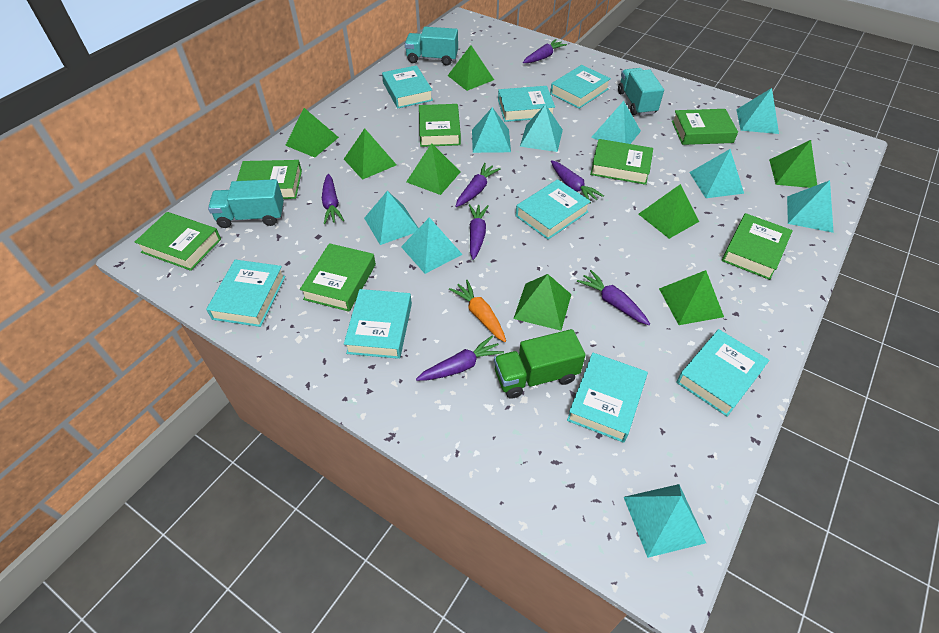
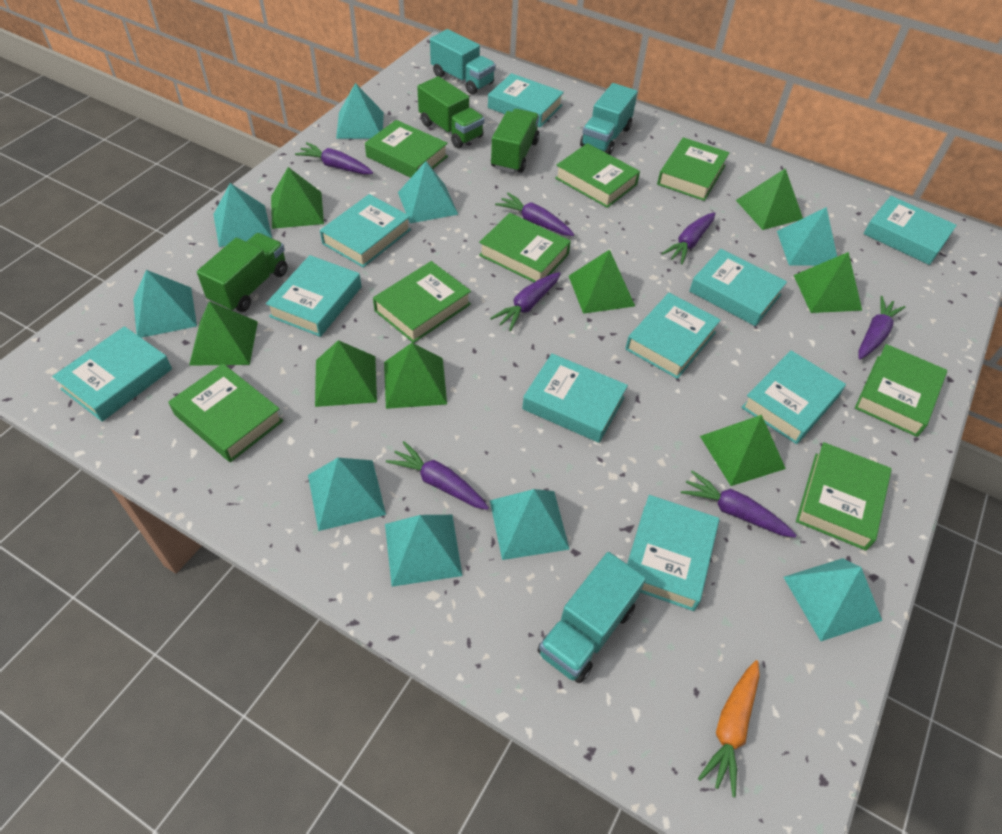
green book: [135,212,221,271] [237,160,302,199] [300,243,376,312] [419,104,461,147] [590,139,653,185] [672,109,738,145] [722,213,793,280] = 7 -> [169,363,283,462] [365,120,448,178] [373,261,471,343] [479,213,571,282] [555,143,640,208] [657,137,729,201] [796,442,892,551] [855,344,947,437] = 8
green truck: [494,329,586,399] = 1 -> [197,233,288,312] [417,76,484,148] [491,109,539,173] = 3
turquoise book: [206,260,286,327] [344,289,412,359] [382,65,433,108] [498,86,555,122] [516,179,591,240] [550,65,611,109] [567,353,648,443] [676,329,769,417] = 8 -> [52,326,172,422] [266,255,362,337] [320,194,411,268] [488,73,564,127] [522,354,628,443] [625,293,721,379] [627,495,719,611] [689,249,787,326] [741,350,846,444] [864,196,957,265] = 10

